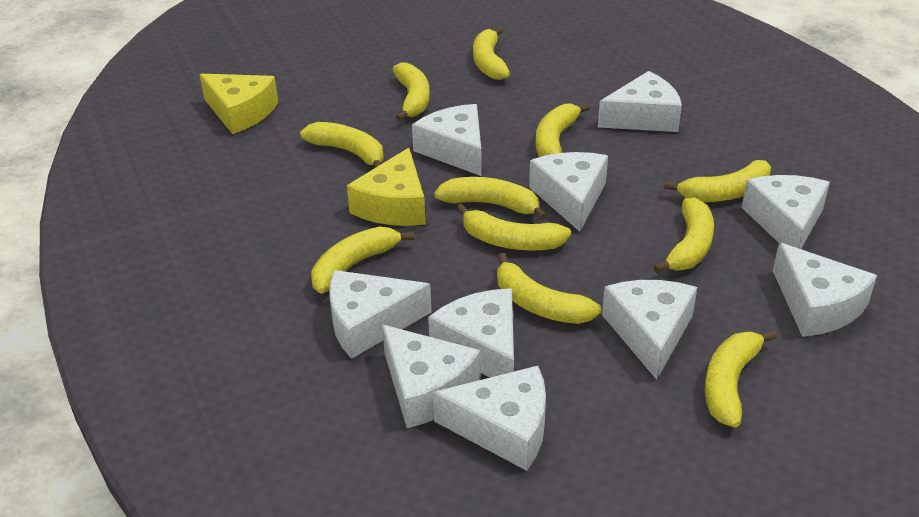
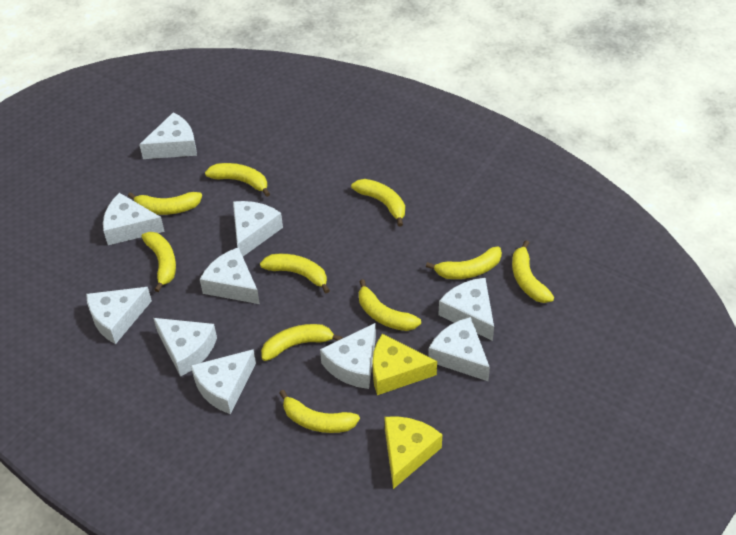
yellow banana: [300,122,384,168] [311,227,414,294] [393,62,430,121] [434,177,547,220] [456,204,571,251] [473,27,510,80] [497,253,601,324] [536,103,590,157] [653,197,714,273] [664,160,771,202] [705,330,777,428] = 11 -> [128,192,202,215] [141,232,176,292] [205,163,270,197] [260,254,330,293] [261,324,343,361] [279,390,360,433] [351,179,405,227] [359,279,421,331] [426,246,502,279] [512,240,554,303] = 10

